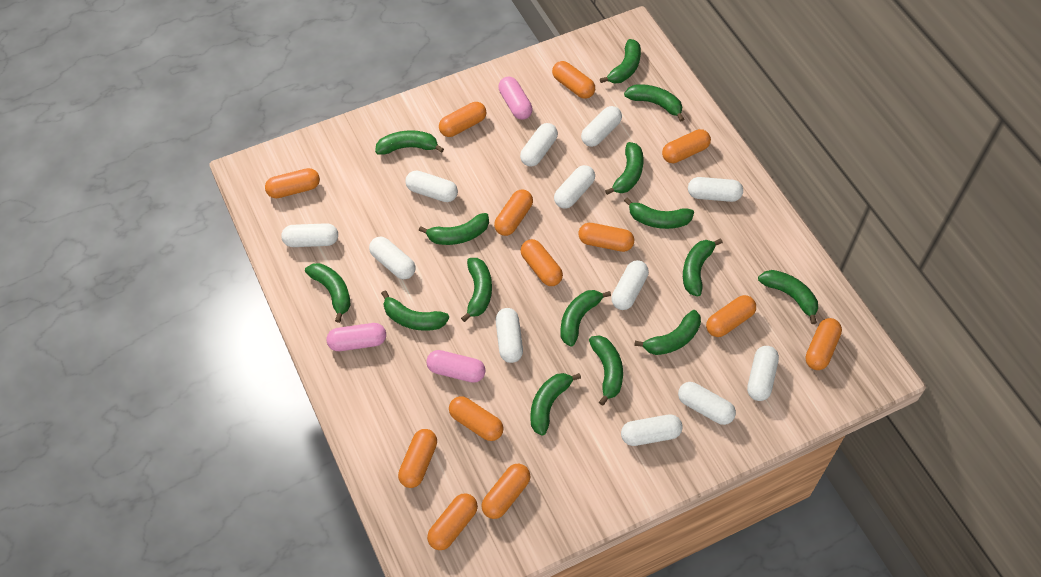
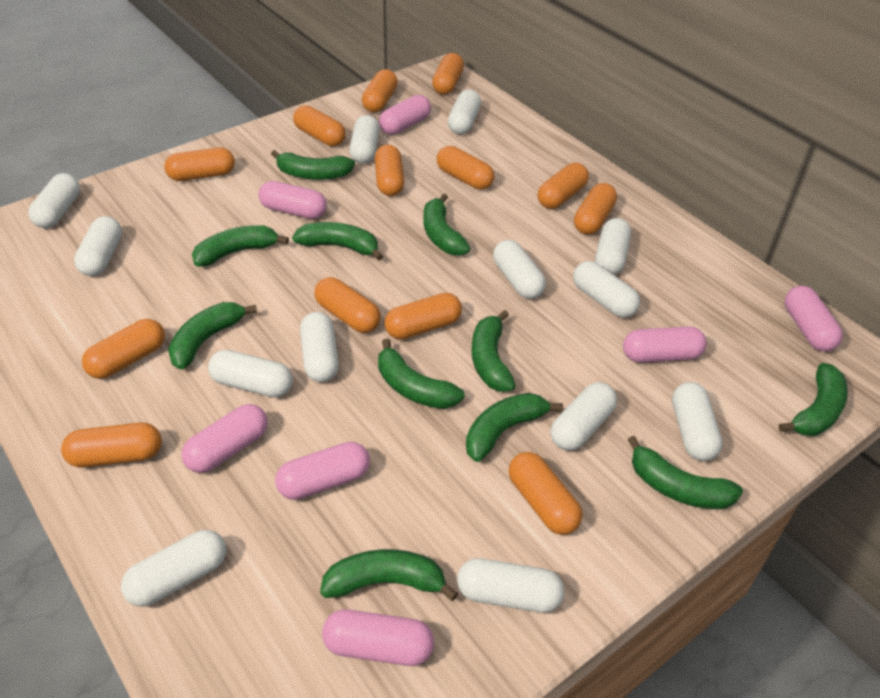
green banana: [305,263,350,323] [375,130,444,155] [381,291,449,331] [419,213,489,245] [461,258,492,322] [530,373,581,436] [561,290,611,347] [589,335,623,406] [600,39,641,84] [605,142,644,195] [624,84,684,122] [624,197,694,229] [634,310,701,355] [683,239,723,297] [758,270,818,324] = 15 -> [168,302,257,369] [192,225,289,266] [271,150,355,180] [292,222,383,261] [320,549,458,601] [378,339,465,409] [423,193,470,256] [466,393,563,462] [471,310,516,392] [627,436,743,509] [779,363,848,436] = 11
pink capsule: [327,323,386,351] [426,350,486,383] [498,77,532,119] = 3 -> [181,404,268,473] [258,181,327,219] [275,442,370,500] [322,609,434,666] [379,95,431,135] [623,326,707,363] [785,286,843,351] = 7
white capsule: [281,223,338,247] [369,237,415,279] [405,170,458,202] [496,308,523,363] [520,123,558,166] [554,165,595,209] [581,106,622,147] [611,260,649,310] [621,415,683,446] [678,382,736,425] [688,177,743,202] [747,346,779,401] = 12 -> [28,173,80,228] [74,216,122,276] [121,530,226,607] [208,350,293,397] [300,312,339,382] [349,115,380,164] [448,90,481,134] [457,558,564,613] [493,240,546,299] [551,382,617,451] [573,261,640,318] [595,218,631,275] [672,382,723,461] = 13

